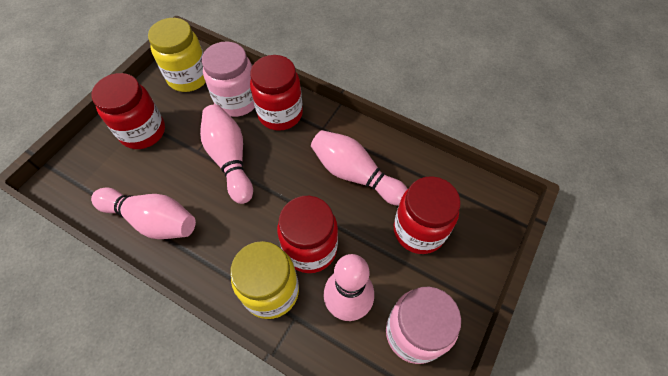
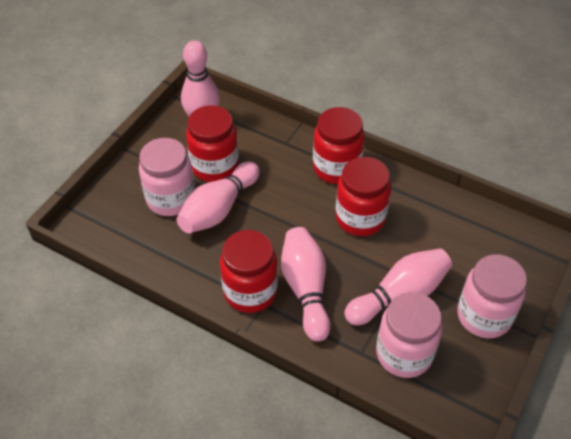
pink jar: [202,41,255,117] [386,286,461,364] = 2 -> [139,138,195,216] [376,292,442,378] [457,254,527,339] = 3
yellow jar: [148,18,206,92] [231,241,299,319] = 2 -> none = 0

